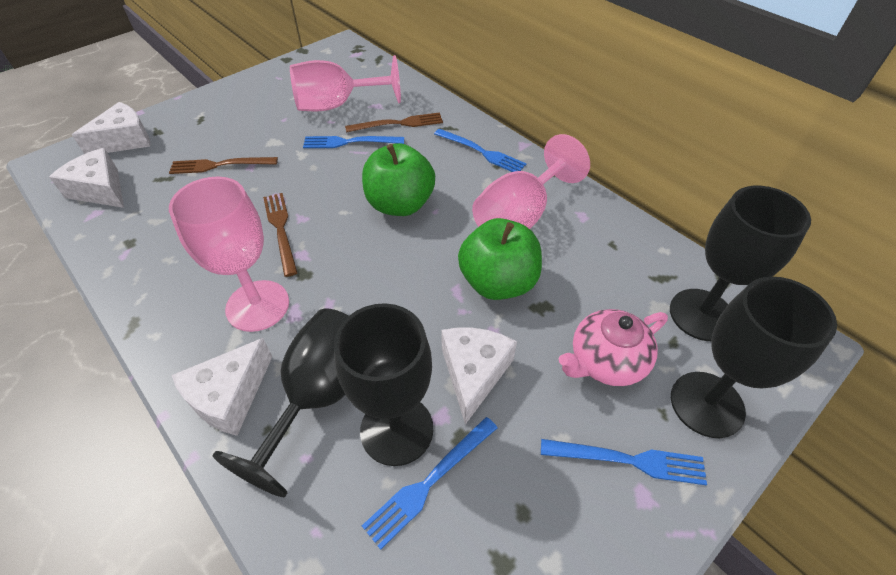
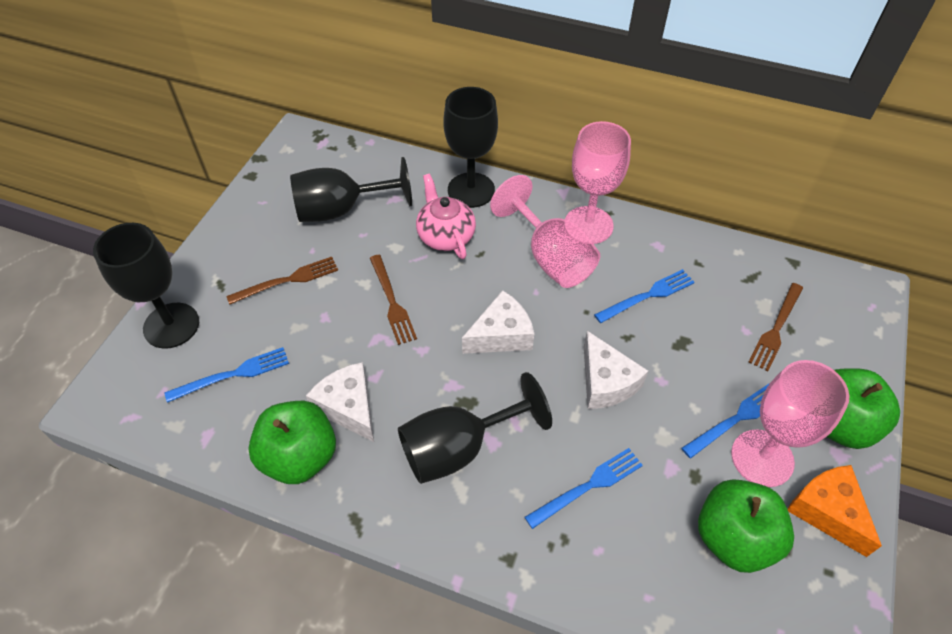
green apple: [362,143,435,216] [458,218,542,300] = 2 -> [248,401,336,484] [698,479,794,573] [827,368,900,449] = 3
orange cheese: none = 0 -> [788,465,882,557] = 1
white cheese: [49,148,124,208] [72,102,150,154] [171,338,273,436] [441,328,517,425] = 4 -> [306,362,374,442] [462,290,534,354] [584,331,648,409] = 3

